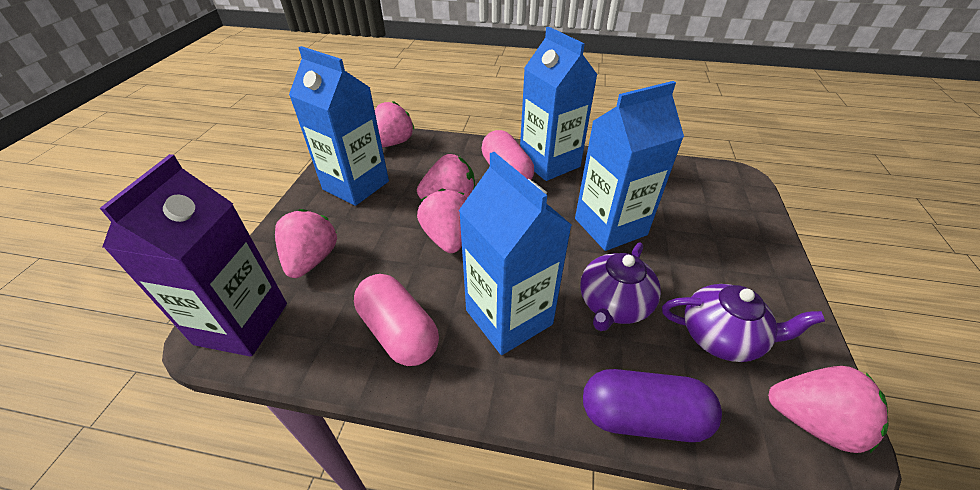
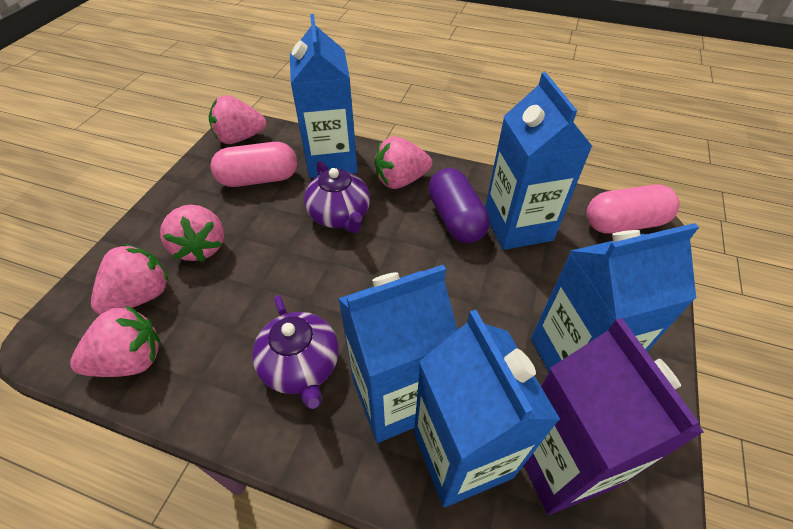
blue carton: [289,46,389,206] [459,152,572,355] [520,27,598,181] [575,81,684,251] = 4 -> [290,14,358,178] [338,265,458,443] [414,310,561,507] [485,72,593,250] [531,223,699,372] = 5

